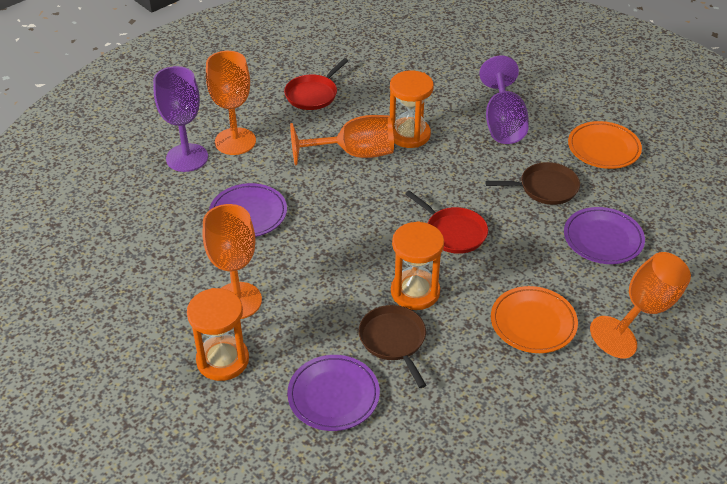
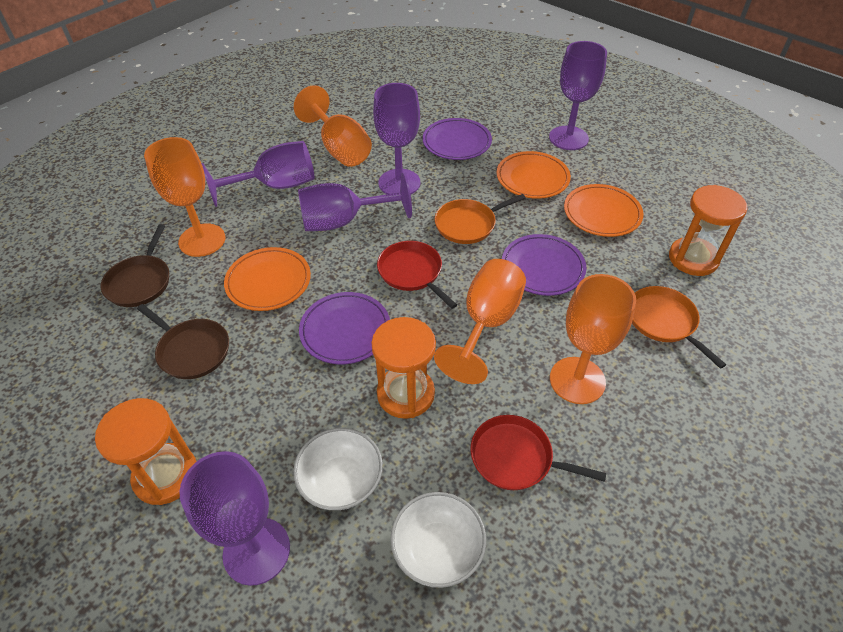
orange pan: none = 0 -> [435,194,525,244] [632,286,726,369] = 2
orange plate: [491,286,578,353] [568,121,642,169] = 2 -> [224,247,311,311] [496,151,571,199] [564,184,643,237] = 3
purple goblet: [153,66,208,172] [479,56,528,144] = 2 -> [179,451,290,586] [201,141,314,207] [298,173,412,231] [373,83,420,194] [549,41,607,150] = 5
white bowl: none = 0 -> [293,428,383,510] [390,492,486,588] = 2

